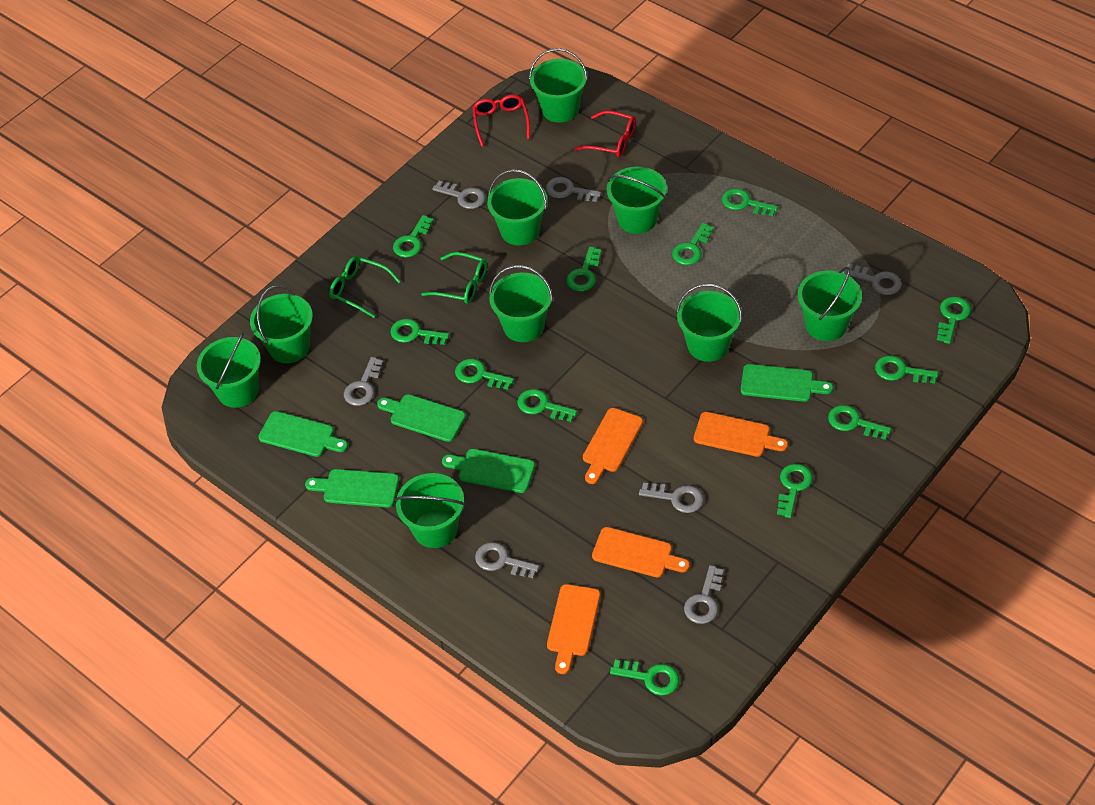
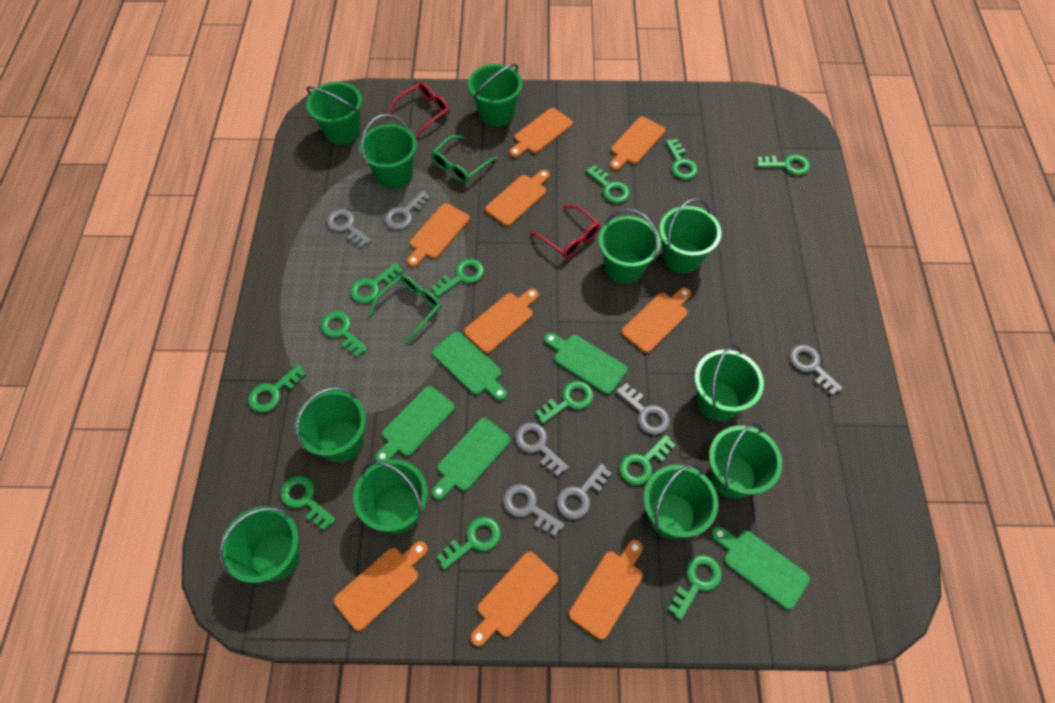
green bucket: [197,332,261,408] [250,285,313,363] [395,473,465,548] [487,169,547,245] [489,265,553,342] [529,48,588,123] [607,167,667,234] [676,284,742,362] [797,267,862,341] = 9 -> [219,506,300,583] [295,387,366,462] [306,82,362,145] [353,459,428,533] [359,114,417,189] [468,64,522,127] [598,208,661,284] [643,464,719,539] [659,198,721,273] [694,345,764,421] [709,423,782,499] = 11
orange cutting board: [547,584,600,674] [583,408,643,484] [592,527,690,577] [694,412,788,457] = 4 -> [334,541,428,631] [407,203,470,267] [464,288,539,353] [471,552,558,646] [485,170,550,226] [509,108,573,158] [569,540,643,640] [610,117,665,170] [621,288,691,353] = 9

